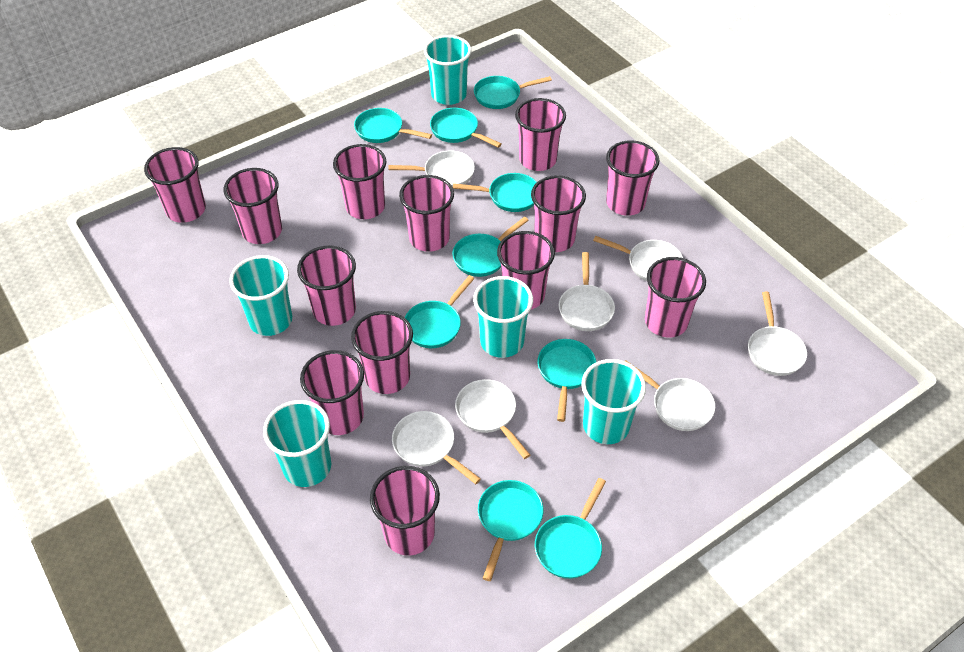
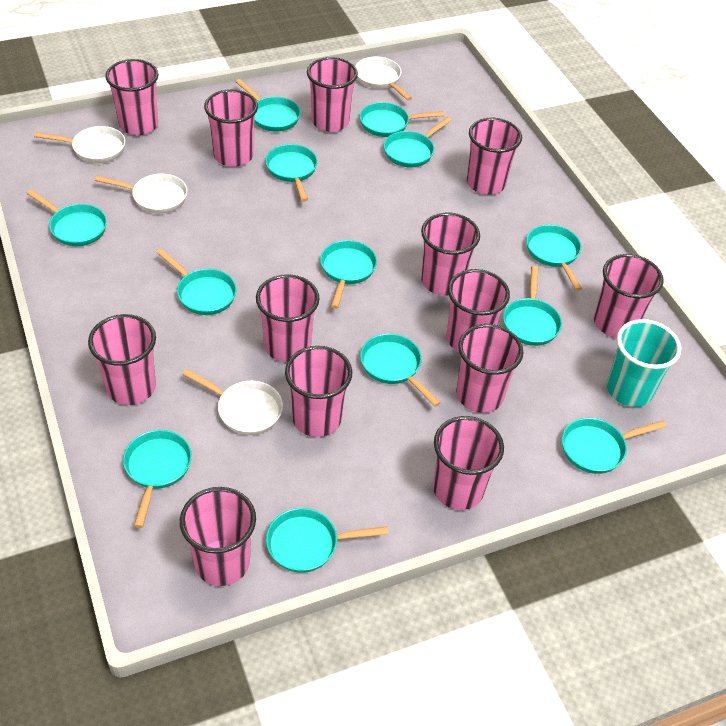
turquoise cup: [229,255,292,336] [263,400,331,487] [424,35,471,105] [473,276,533,358] [581,359,646,444] = 5 -> [607,319,681,407] = 1
turquoise pan: [354,108,432,143] [405,275,474,348] [430,108,502,148] [452,217,529,277] [453,173,537,212] [474,76,552,109] [478,480,543,581] [535,478,606,579] [538,339,596,422] = 9 -> [26,190,107,246] [123,430,192,528] [157,249,237,315] [236,79,301,132] [265,144,318,202] [266,508,388,573] [320,240,377,309] [360,102,444,137] [360,334,441,407] [384,117,452,167] [503,266,562,346] [526,225,582,291] [562,418,666,474] = 13
white pan: [389,151,475,187] [392,411,481,484] [455,379,530,459] [559,252,615,331] [593,236,683,281] [625,360,715,431] [748,292,807,376] = 7 -> [34,126,125,163] [95,174,187,214] [182,369,283,435] [355,57,412,101] = 4

